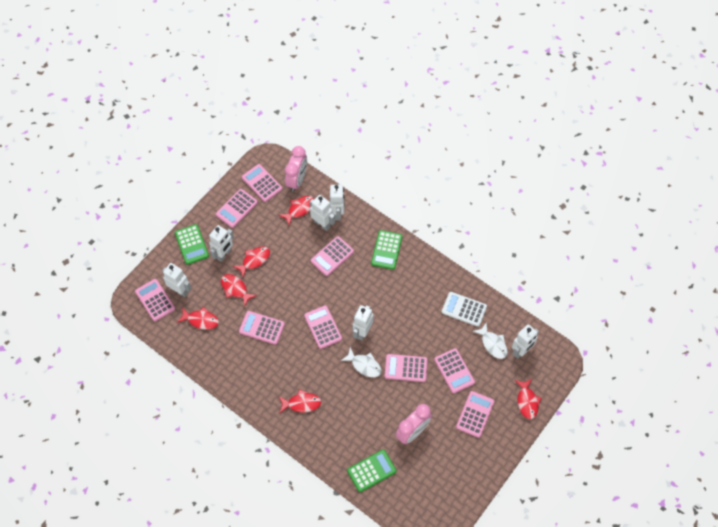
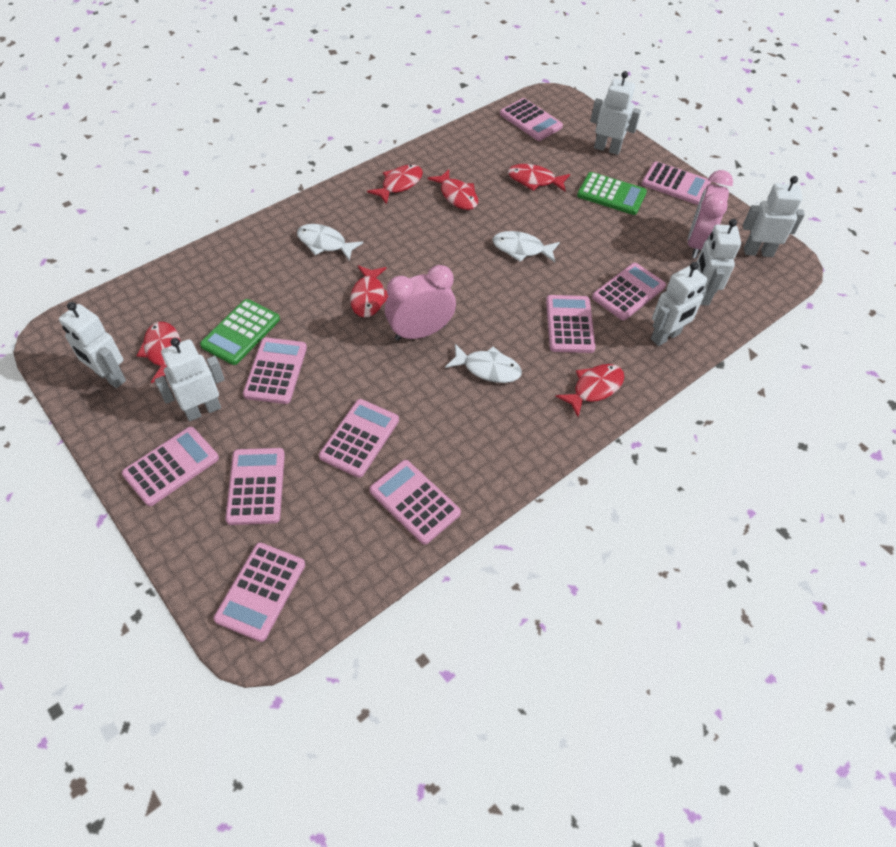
green calculator: [175,224,209,265] [347,449,396,492] [371,230,402,270] = 3 -> [200,299,280,365] [577,172,647,215] = 2
pink calculator: [135,279,175,321] [216,189,258,228] [239,311,285,345] [242,164,282,202] [304,305,342,349] [311,236,354,276] [384,354,428,382] [434,348,475,394] [456,391,494,438] = 9 -> [122,427,219,506] [214,543,305,642] [225,448,285,525] [243,337,307,404] [319,399,399,478] [369,460,461,545] [500,98,563,141] [546,295,595,353] [592,263,666,320] [642,161,711,205] = 10
white calculator: [442,292,487,327] = 1 -> none = 0
white fish: [341,347,382,377] [473,322,508,359] = 2 -> [297,224,363,261] [445,344,522,383] [493,231,560,262] = 3

